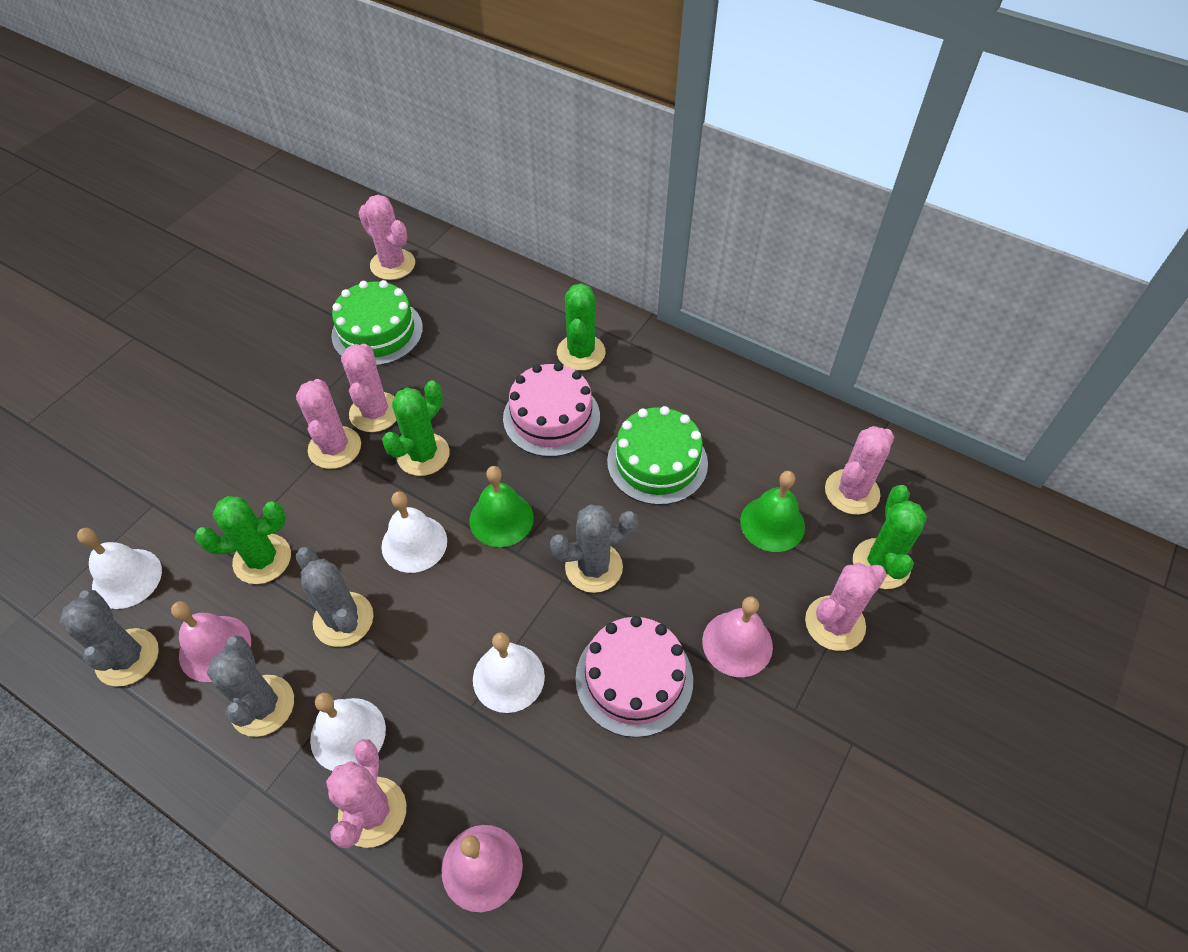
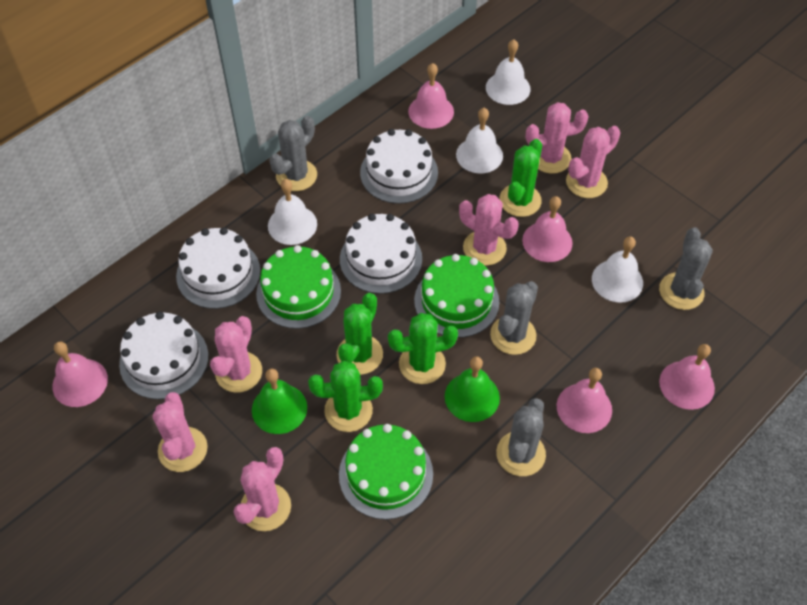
green cake: [331,280,423,366] [607,406,708,505] = 2 -> [256,245,341,329] [339,424,433,520] [414,254,499,338] = 3
pink bell: [171,601,251,682] [441,825,523,912] [702,596,773,677] = 3 -> [52,341,108,407] [408,63,454,129] [522,196,573,262] [557,368,612,433] [659,344,715,410] = 5
pink cake: [503,363,600,457] [576,616,693,738] = 2 -> none = 0
white cake: none = 0 -> [119,312,209,399] [176,227,260,309] [340,214,422,294] [360,129,438,204] = 4

